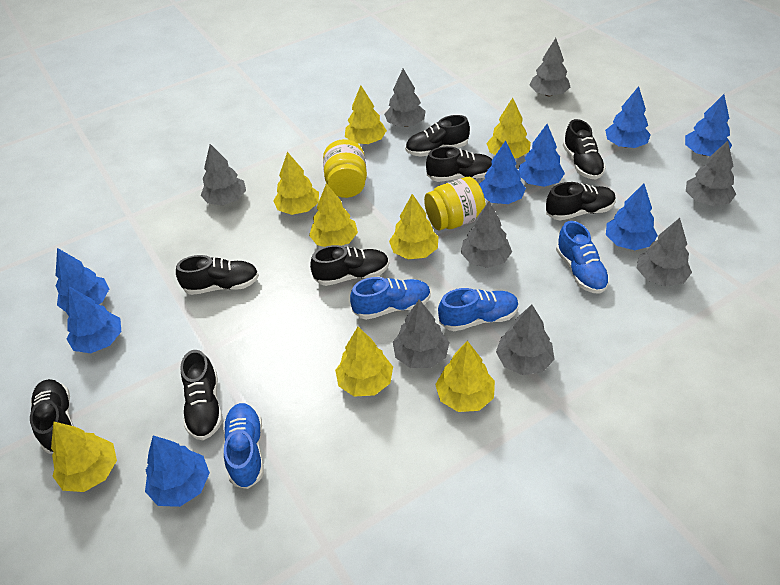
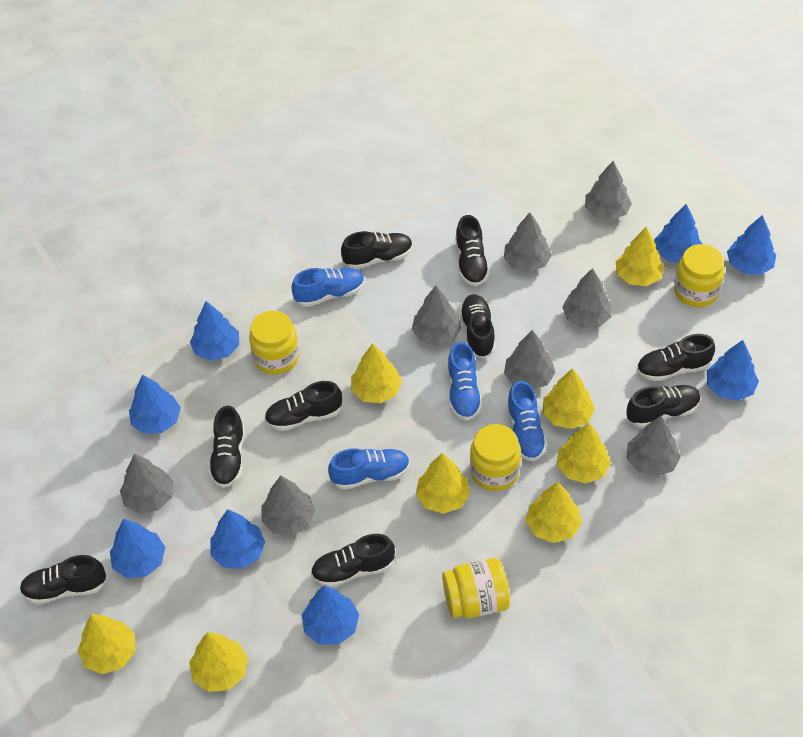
black shoe: [30,379,74,454] [176,255,259,295] [180,350,223,440] [310,245,389,286] [405,115,470,157] [426,146,492,182] [546,182,616,220] [563,119,606,179] = 8 -> [20,555,107,605] [208,406,245,488] [264,381,342,431] [311,534,395,587] [341,231,413,269] [455,215,490,286] [459,294,495,358] [626,385,701,428] [637,334,715,382] = 9
yellow jar: [323,139,367,198] [424,177,486,231] = 2 -> [249,311,299,375] [442,558,510,618] [470,424,521,491] [674,244,725,307] = 4

